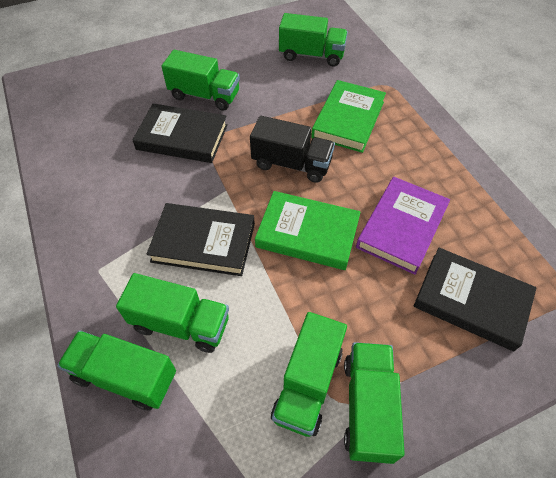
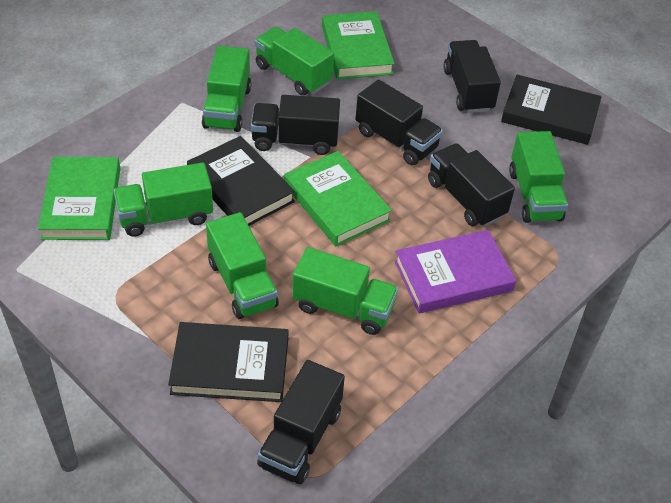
black truck: [250,116,335,183] = 1 -> [251,95,340,155] [257,360,345,484] [356,80,443,165] [428,143,515,227] [443,40,501,113] = 5
green book: [255,191,361,270] [311,80,386,153] = 2 -> [38,157,120,240] [284,151,392,247] [322,11,395,79] = 3

